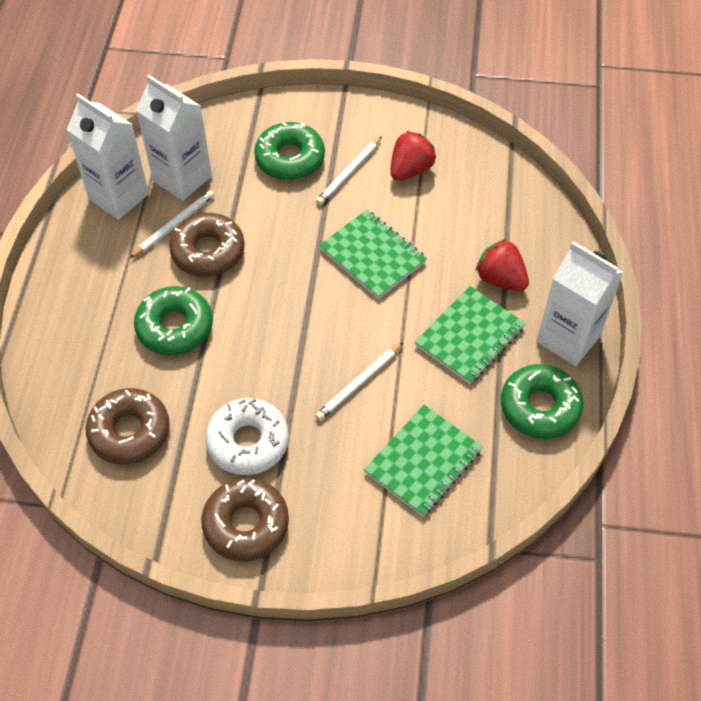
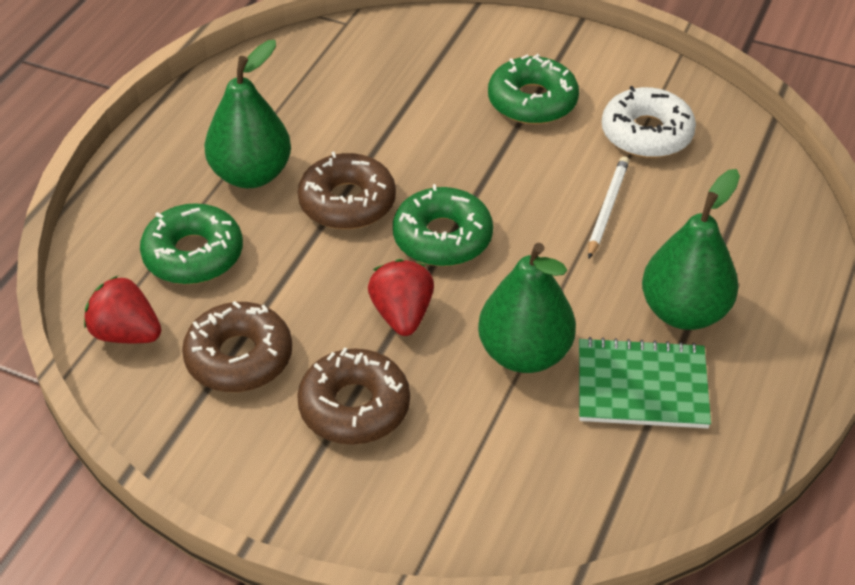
green notebook: [319,210,427,299] [364,405,483,516] [415,286,525,384] = 3 -> [579,337,711,428] = 1
green pear: none = 0 -> [204,40,291,188] [478,243,576,373] [642,169,740,330] = 3
white carton: [66,94,149,220] [136,75,212,201] [537,241,624,366] = 3 -> none = 0
white pencil: [130,190,214,258] [315,343,403,421] [316,136,382,205] = 3 -> [588,156,629,259] = 1

